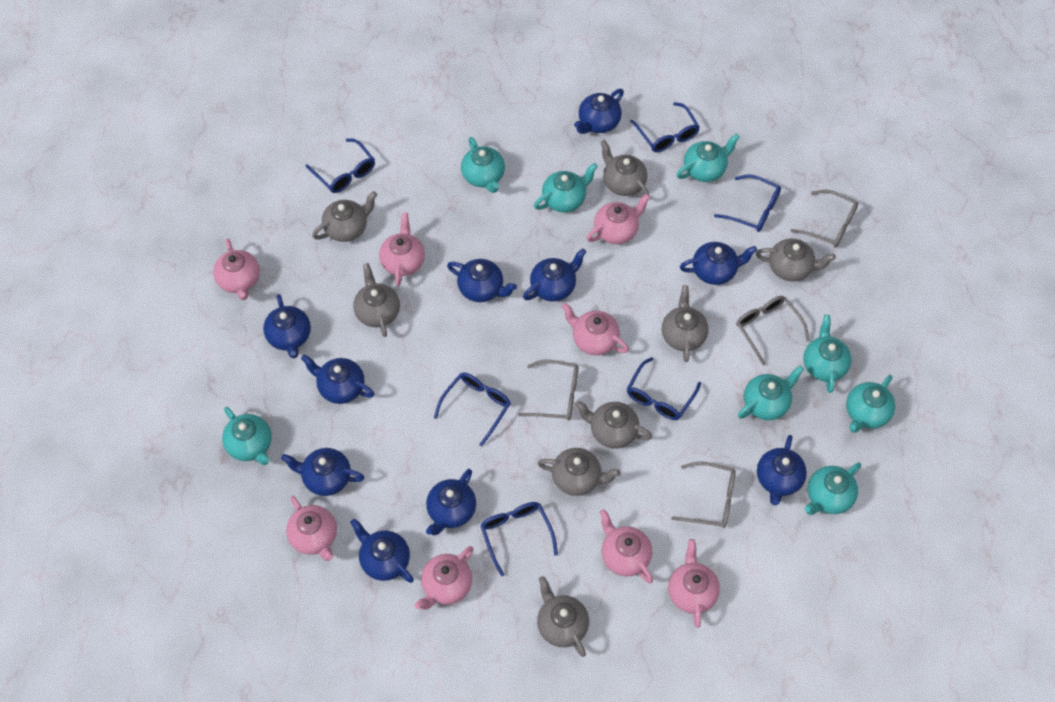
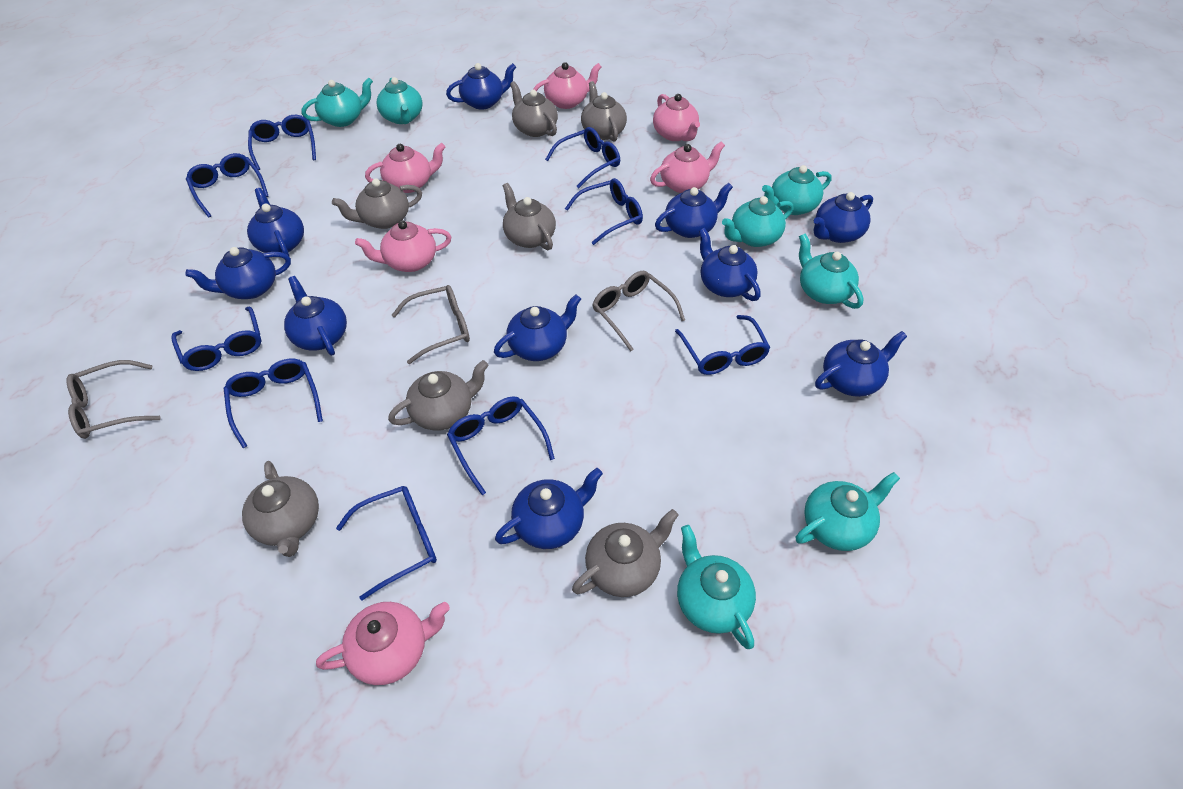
blue glasses: [306,139,375,193] [434,373,511,447] [480,502,558,576] [627,357,701,420] [630,102,700,152] [714,174,781,232] = 6 -> [171,306,261,371] [186,153,268,218] [224,358,323,448] [248,115,316,170] [336,486,437,600] [447,396,555,495] [545,127,620,188] [565,178,643,245] [675,315,770,375] = 9
grey glasses: [519,359,578,420] [671,461,736,528] [736,296,810,366] [790,189,858,248] = 4 -> [66,360,161,439] [392,285,470,364] [592,271,685,351] = 3
grey teapot: [312,191,377,242] [353,263,400,337] [537,448,620,496] [537,576,589,657] [575,401,652,449] [600,140,649,198] [662,285,709,362] [756,239,836,282] = 8 -> [242,461,319,557] [332,178,422,229] [388,360,489,431] [502,183,556,250] [510,81,558,137] [572,509,679,597] [581,81,627,142] = 7
pink teapot: [213,239,260,300] [286,496,337,561] [379,213,425,286] [415,546,473,610] [561,303,629,355] [587,194,650,244] [600,509,653,584] [668,539,720,628] = 8 -> [316,602,450,685] [355,221,451,272] [365,143,445,193] [533,62,601,109] [650,141,725,193] [653,94,700,141] = 6
turquoise teapot: [222,407,272,465] [461,137,505,193] [534,163,598,212] [677,133,740,182] [738,366,804,420] [803,315,851,393] [805,462,861,515] [846,375,895,433] = 8 -> [302,78,373,127] [376,77,423,124] [677,525,756,649] [722,196,793,247] [762,165,831,215] [796,472,900,551] [799,234,864,309] = 7

